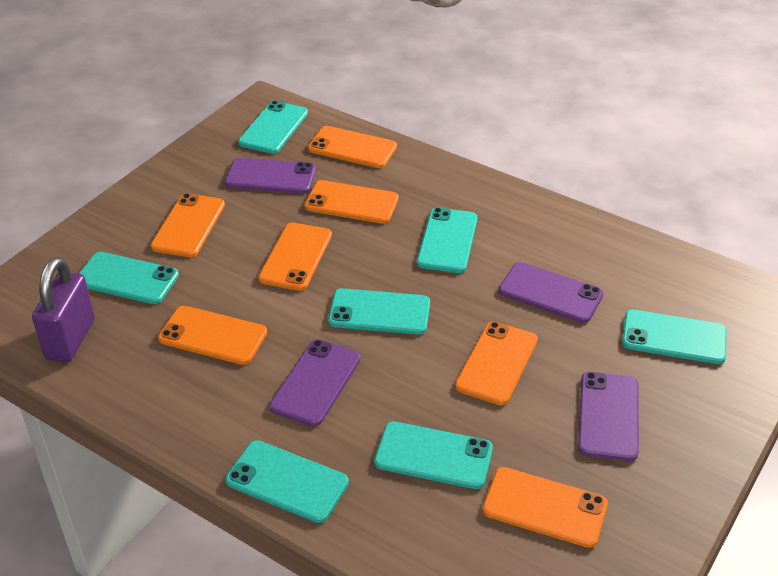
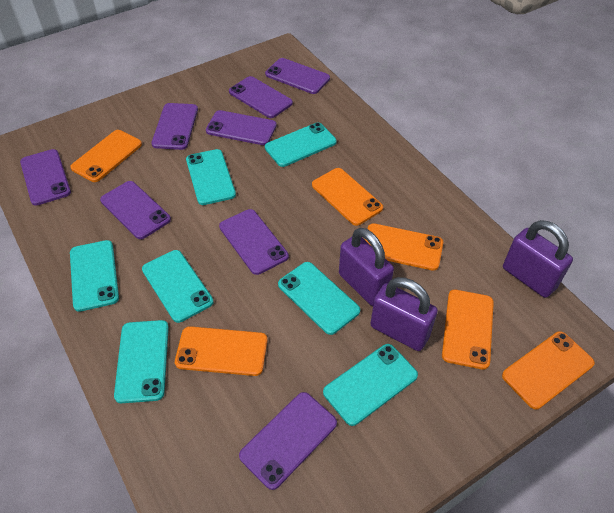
orange phone: [151,193,225,257] [158,306,267,365] [258,222,332,291] [304,180,398,224] [308,126,397,168] [455,321,538,405] [482,467,608,548] = 7 -> [70,130,142,182] [175,326,268,376] [312,168,383,226] [364,223,443,271] [442,290,494,370] [502,331,595,409] = 6
purple padlock: [32,257,95,363] = 1 -> [339,228,394,306] [370,277,438,351] [503,220,573,298] = 3
purple phone: [225,157,316,194] [269,339,360,426] [499,262,603,323] [578,372,639,461] = 4 -> [20,149,71,206] [100,181,171,239] [151,103,198,150] [206,110,277,145] [219,209,289,275] [229,76,293,118] [239,392,337,490] [265,58,330,94] = 8

